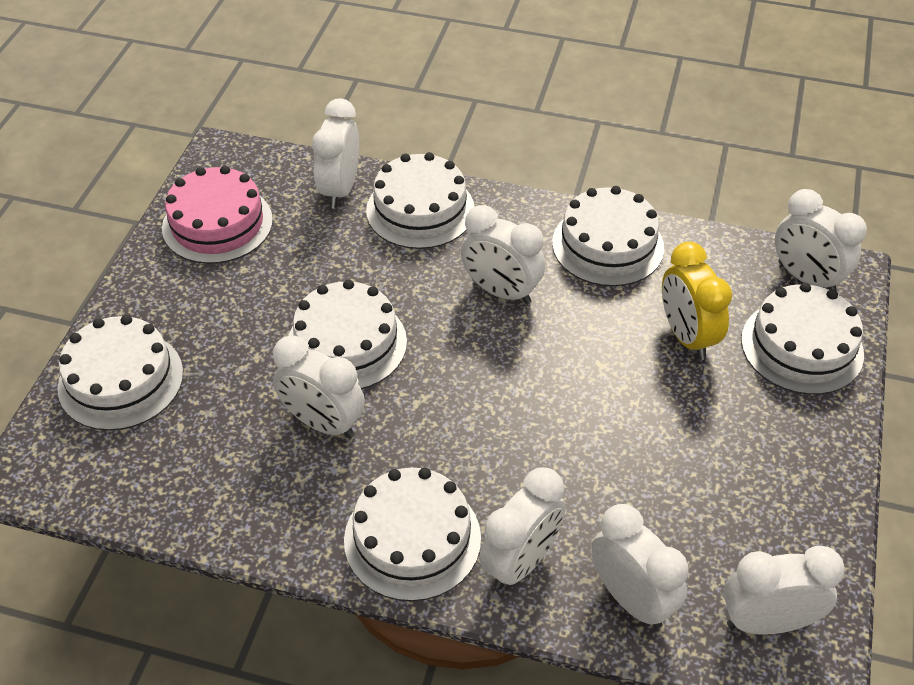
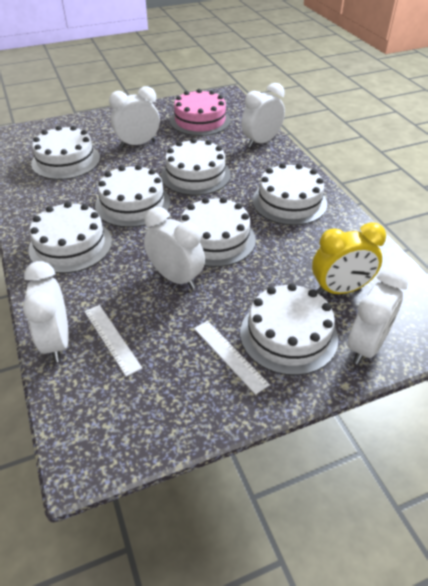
white cake: [58,315,183,431] [288,280,407,389] [344,467,481,601] [366,152,474,249] [552,186,664,286] [741,283,864,395] = 6 -> [28,202,112,273] [31,126,100,180] [95,165,170,227] [161,138,231,195] [180,197,256,267] [240,283,338,375] [252,163,327,225] = 7
white clock: [273,335,365,439] [312,98,359,209] [461,205,545,304] [479,467,566,590] [591,504,688,629] [723,546,845,635] [775,189,867,291] = 7 -> [23,261,69,362] [109,86,160,148] [144,207,205,289] [241,83,285,148] [348,268,408,364] = 5
white ruler: none = 0 -> [84,305,142,377] [194,321,270,395] = 2

